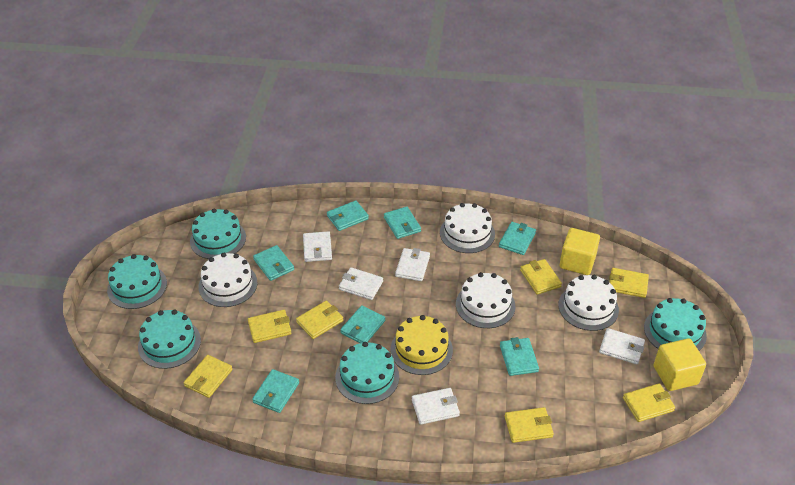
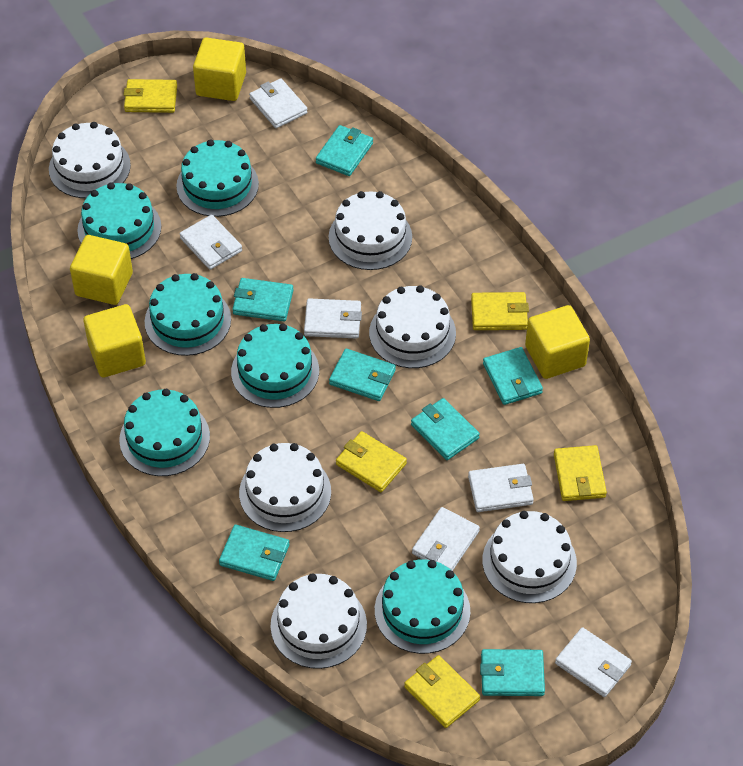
turquoise cake: [107,254,167,309] [138,309,201,369] [190,208,246,259] [335,342,399,404] [644,298,707,351] = 5 -> [77,182,161,259] [119,389,210,476] [145,273,231,356] [176,139,259,217] [231,324,319,408] [375,560,470,654] = 6
white cake: [199,253,257,307] [440,203,495,253] [456,272,516,328] [558,275,619,331] = 4 -> [49,122,131,198] [239,443,331,532] [271,573,367,669] [328,191,412,270] [369,285,456,368] [482,511,577,603] = 6
white wallet: [303,231,332,262] [339,267,383,300] [395,248,430,281] [412,388,460,425] [599,328,645,365] = 5 -> [180,215,242,270] [249,78,308,128] [304,298,362,339] [412,507,480,571] [468,464,534,512] [555,627,632,697] = 6
yellow cake: [391,315,453,375] = 1 -> none = 0
yellow cube: [560,228,600,275] [653,338,706,391] = 2 -> [70,235,133,305] [83,304,146,377] [193,37,246,101] [525,305,590,379] = 4
yellow wallet: [184,355,233,398] [248,310,291,343] [296,301,343,339] [505,407,554,443] [520,259,562,295] [609,268,649,298] [623,383,675,422] = 7 -> [123,79,177,113] [336,431,407,492] [404,655,480,728] [471,292,529,330] [554,445,607,501] = 5

